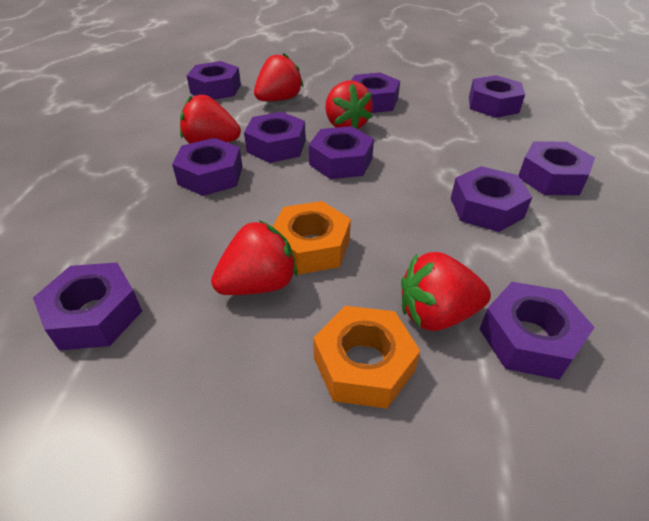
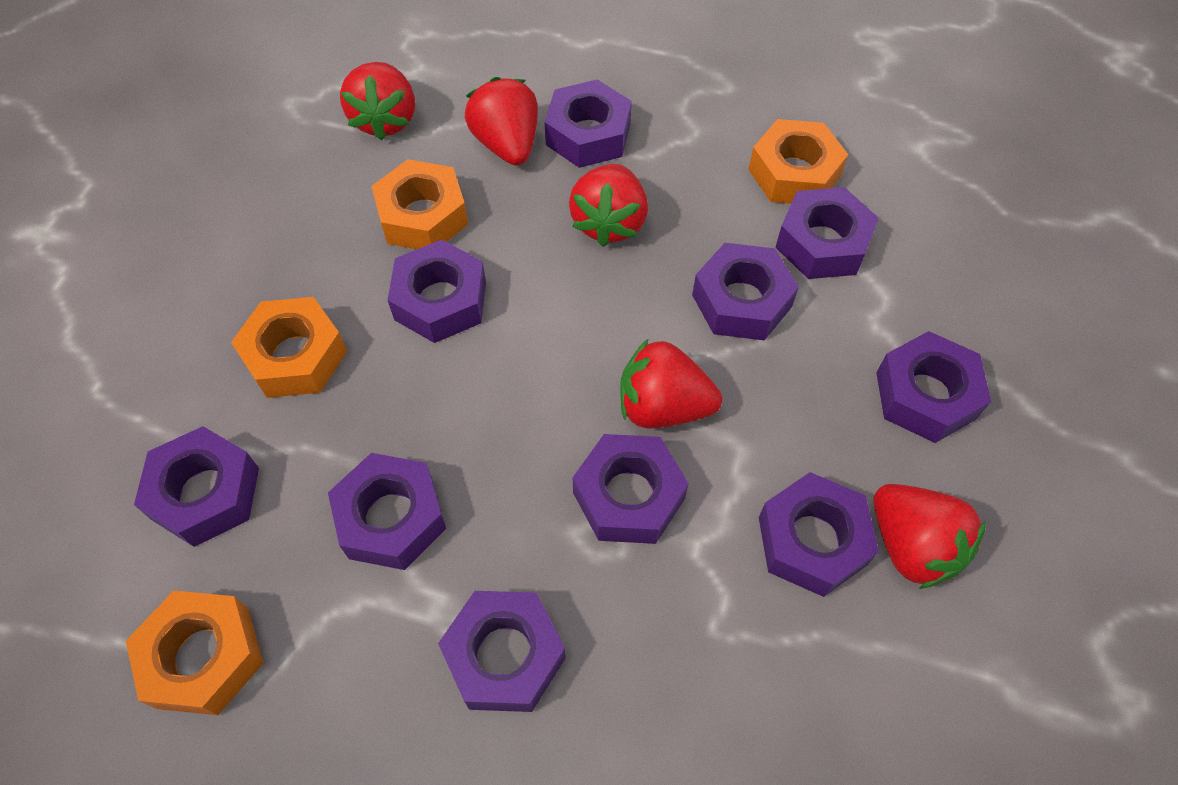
orange nut: [273,201,351,274] [313,306,420,409] = 2 -> [126,590,263,715] [231,297,347,398] [371,159,468,249] [748,119,848,204] = 4

